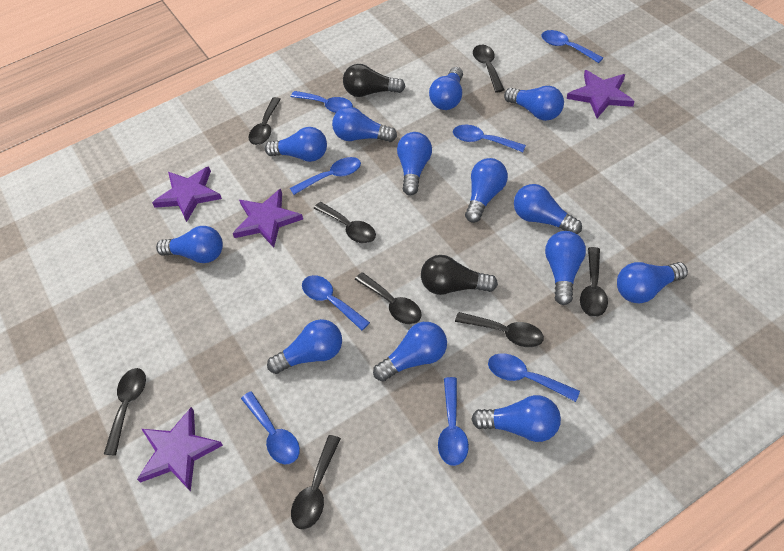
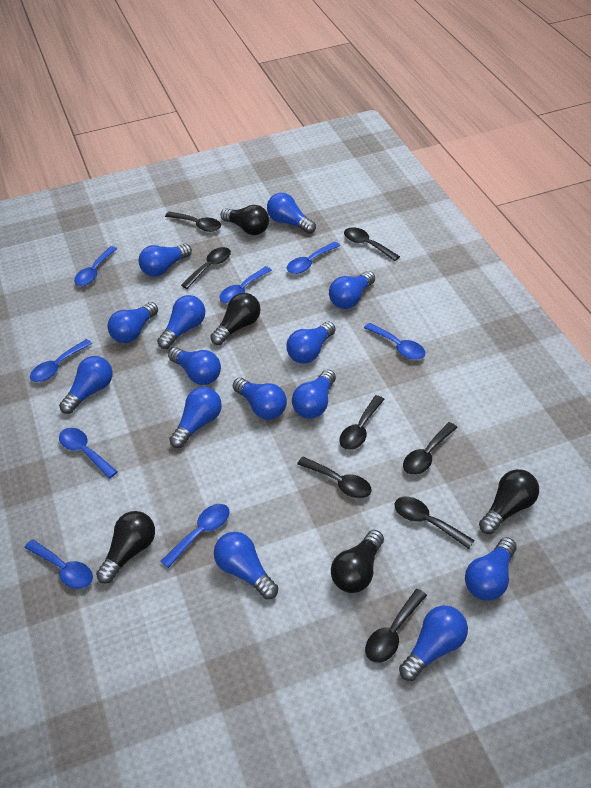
black light bulb: [343,64,406,97] [421,255,498,295] = 2 -> [96,511,155,584] [210,293,261,345] [220,205,269,235] [331,530,384,593] [479,469,539,534] = 5
blue light bulb: [156,226,223,263] [265,127,327,162] [267,319,342,374] [332,107,397,142] [373,322,447,382] [397,132,432,196] [429,67,463,110] [465,158,508,223] [471,395,561,442] [504,86,564,121] [514,184,582,234] [545,231,586,305] [617,262,688,303] = 13 -> [59,356,113,414] [107,302,158,343] [138,244,192,277] [157,295,205,349] [168,347,221,385] [169,387,222,448] [214,532,278,599] [233,378,287,420] [267,193,316,234] [286,322,336,364] [292,369,336,418] [329,271,375,309] [399,605,468,681] [465,537,517,601] = 14
purple star: [137,407,223,492] [152,166,222,222] [233,189,303,248] [567,70,635,118] = 4 -> none = 0

